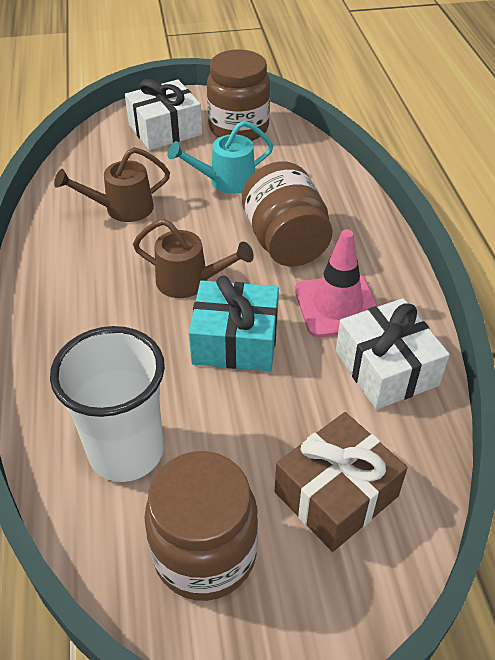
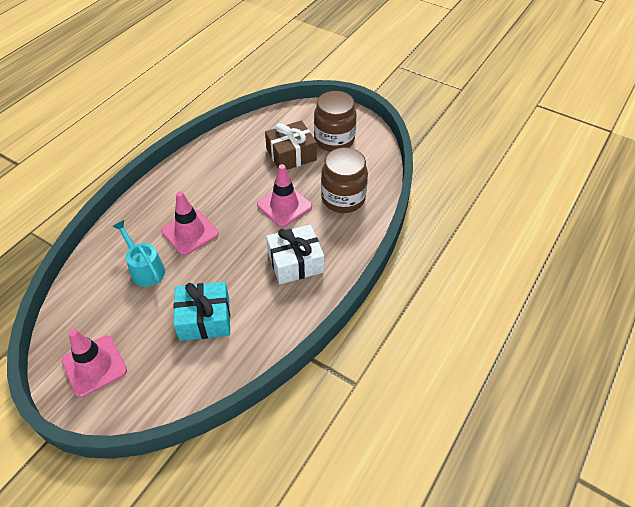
brown jar: [144,451,258,601] [207,49,270,141] [242,161,332,266] = 3 -> [314,91,356,152] [321,147,368,213] = 2
brown watering can: [54,147,170,222] [133,219,254,298] = 2 -> none = 0
pink traffic cone: [295,229,378,337] = 1 -> [62,329,127,397] [161,191,219,255] [257,164,312,227] = 3
white cup: [50,326,165,482] = 1 -> none = 0
white gift: [125,79,202,150] [336,298,450,410] = 2 -> [266,225,324,284] = 1

